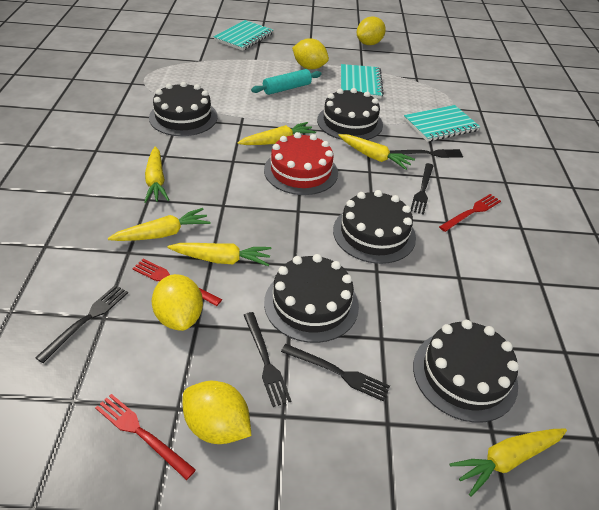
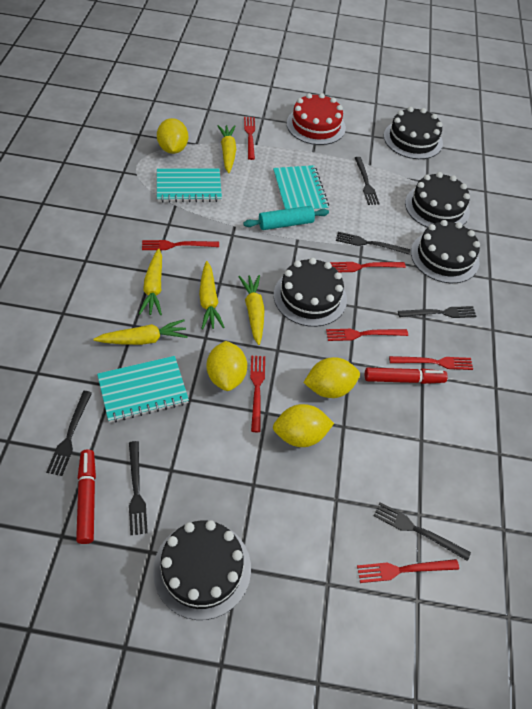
black fork: [35,285,128,363] [244,312,291,407] [281,344,390,402] [390,149,464,158] [411,163,434,215] = 5 -> [46,391,92,476] [129,441,148,536] [336,232,410,255] [355,157,380,205] [374,502,471,561] [398,306,477,318] = 6
red fork: [95,394,196,480] [132,259,222,306] [439,194,501,232] = 3 -> [142,240,219,250] [244,117,255,160] [250,356,265,432] [326,329,408,341] [330,262,406,272] [357,559,459,583] [389,356,473,370] = 7
red marker: none = 0 -> [76,450,96,544] [365,368,448,384] = 2
yellow carrot: [108,208,210,241] [144,146,169,203] [167,243,271,266] [238,122,316,145] [338,134,415,170] [449,429,567,497] = 6 -> [93,319,188,345] [139,249,162,315] [199,261,224,329] [218,125,236,173] [239,275,265,345] = 5

